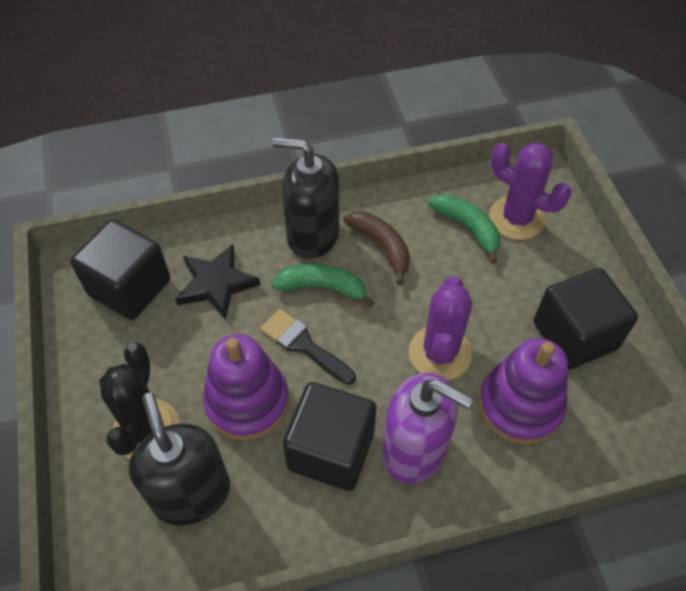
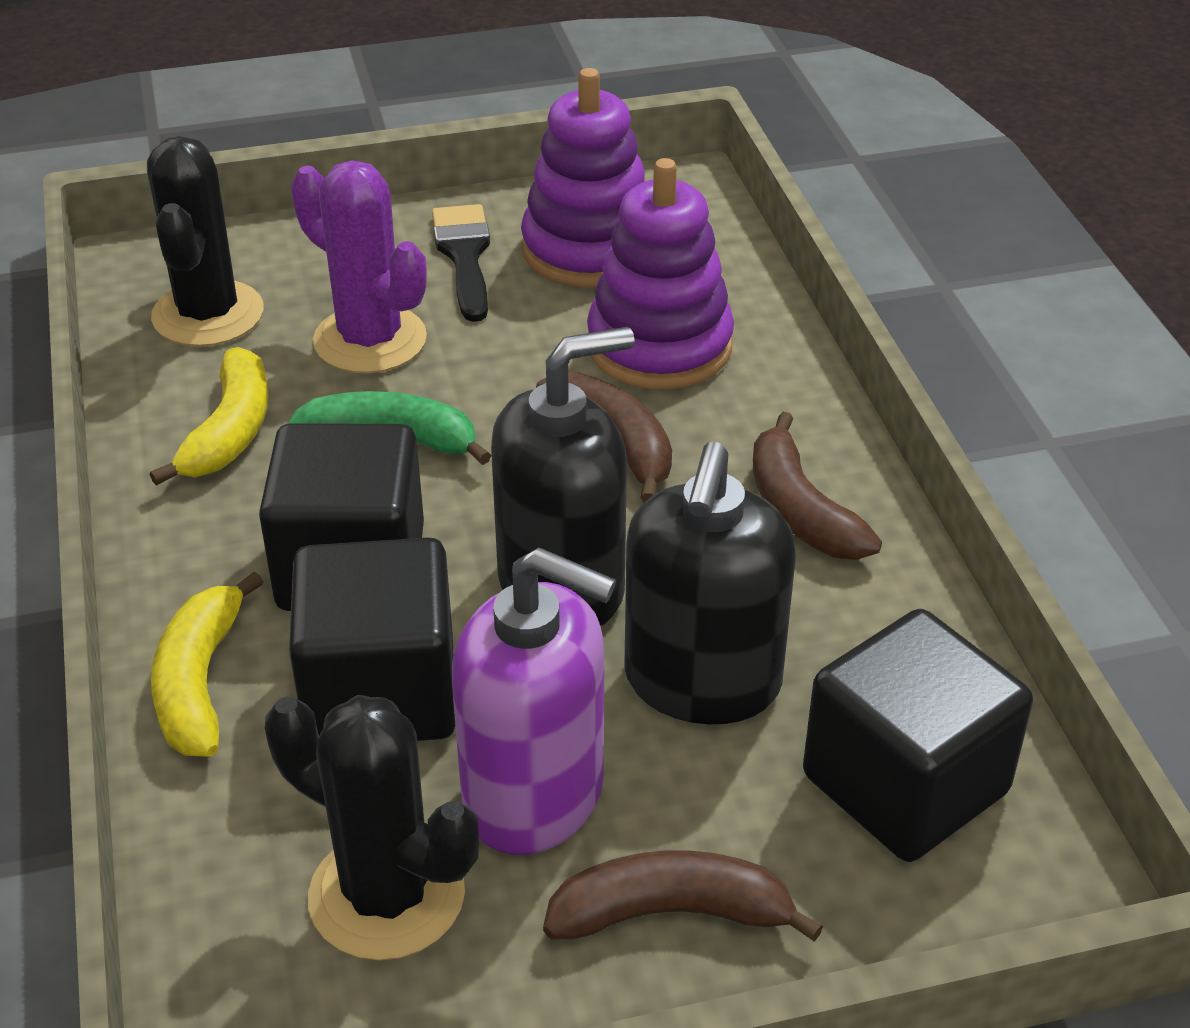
black cactus: [99,343,180,459] = 1 -> [147,136,264,347] [265,695,479,961] = 2
black star: [175,244,260,320] = 1 -> none = 0
brown banana: [343,211,410,285] = 1 -> [536,371,672,503] [543,850,823,941] [753,412,882,560] = 3
green banana: [272,264,374,307] [428,194,500,263] = 2 -> [287,391,491,465] = 1
purple cactus: [409,276,472,380] [489,143,571,240] = 2 -> [291,160,427,373] = 1
yellow banana: none = 0 -> [150,347,269,486] [151,571,263,757] = 2

